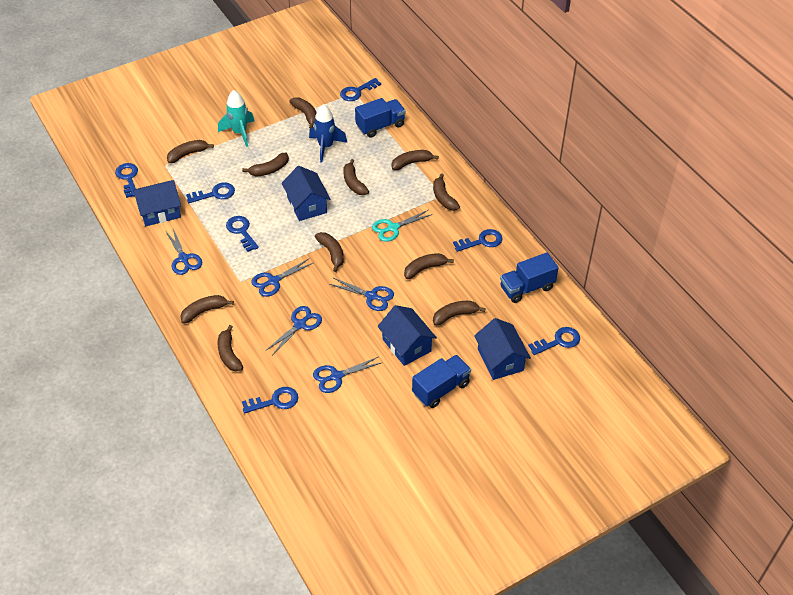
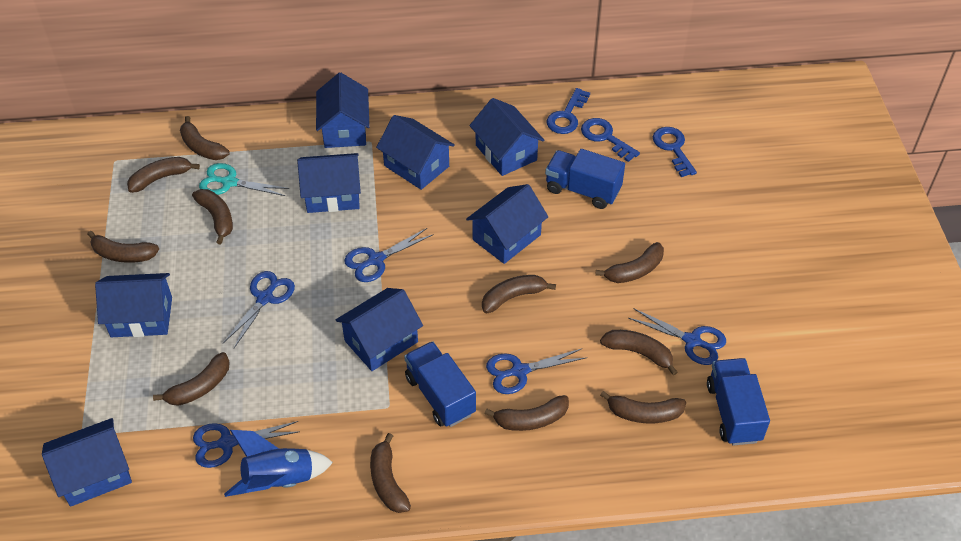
blue house: [133,180,181,226] [282,166,330,221] [378,305,437,366] [474,318,531,380] = 4 -> [42,418,132,507] [95,273,172,337] [297,153,361,213] [316,72,370,148] [335,288,423,371] [376,115,455,190] [466,184,548,264] [469,98,544,176] = 8
blue key: [115,163,138,198] [186,182,235,203] [226,216,259,252] [242,387,298,413] [340,78,381,101] [453,229,502,252] [528,327,580,355] = 7 -> [547,88,590,134] [581,118,640,162] [653,127,697,177] = 3
turquoise rocket: [218,90,254,147] = 1 -> none = 0

